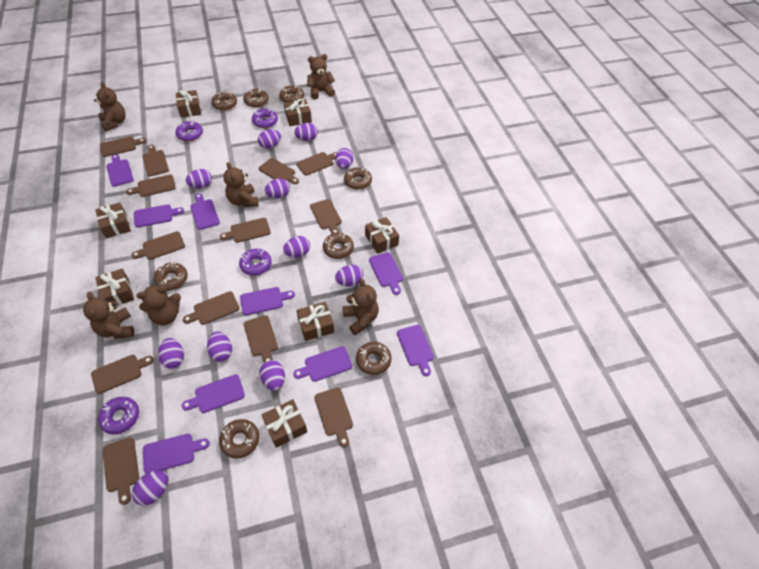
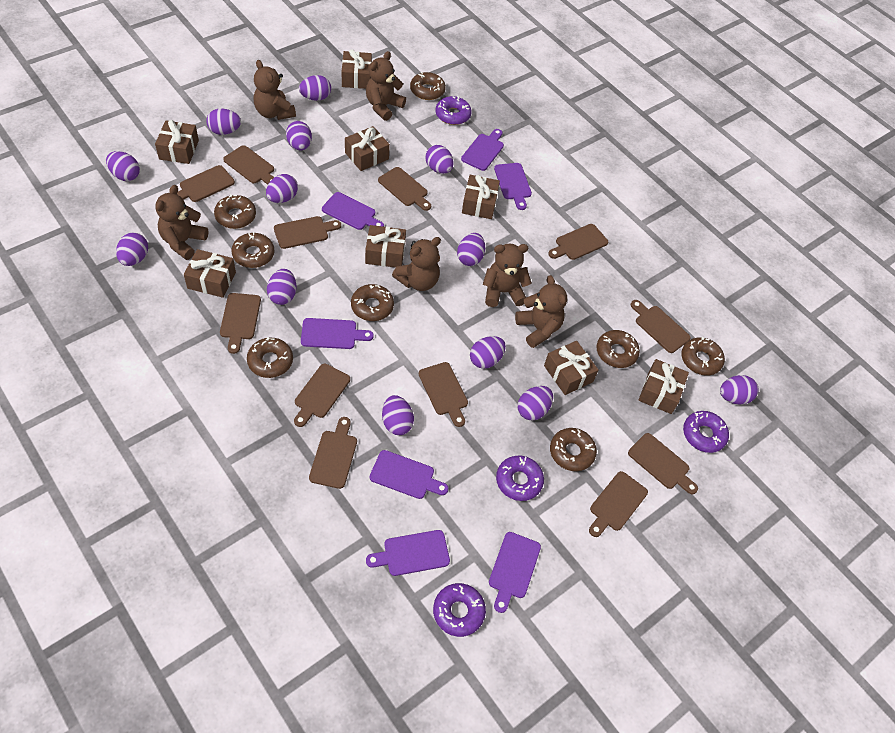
brown cutting board: [91,355,154,394] [100,136,146,157] [103,437,139,505] [126,175,176,197] [131,231,185,260] [142,145,169,176] [183,291,239,325] [220,218,271,243] [244,315,278,363] [259,158,299,184] [296,152,337,176] [310,199,342,234] [314,387,353,447] = 13 -> [177,165,235,202] [220,293,261,354] [223,145,274,185] [274,216,341,249] [294,364,350,427] [309,417,357,489] [378,167,431,211] [419,362,468,427] [548,224,608,260] [589,471,648,537] [628,433,698,494] [631,300,691,353] = 12
brown gift: [95,202,131,239] [95,269,134,306] [176,90,201,118] [262,399,307,448] [284,99,312,126] [296,302,334,341] [365,217,399,254] = 7 -> [155,120,199,164] [184,249,236,298] [342,49,372,89] [345,126,390,171] [365,225,406,268] [462,175,500,219] [544,341,599,395] [639,359,689,414] = 8
purple cutting board: [106,154,134,187] [134,204,184,227] [143,434,210,474] [182,374,245,413] [190,193,220,230] [240,287,295,315] [293,346,352,382] [369,252,403,295] [397,325,434,376] = 9 -> [301,318,374,349] [322,192,384,230] [366,530,450,576] [370,450,448,499] [461,129,504,171] [489,532,541,613] [494,163,532,210] = 7
purple egg: [132,470,169,505] [158,338,184,369] [186,169,212,188] [207,332,232,362] [258,129,281,149] [260,360,285,391] [265,179,290,198] [283,236,310,257] [294,123,318,141] [335,148,354,169] [335,265,363,287] = 11 -> [106,151,140,181] [116,233,148,266] [206,109,241,135] [266,174,298,203] [267,269,296,305] [286,121,312,151] [299,75,331,101] [382,395,414,435] [425,145,454,174] [457,233,485,266] [470,336,506,369] [517,386,553,420] [720,375,759,404] = 13

